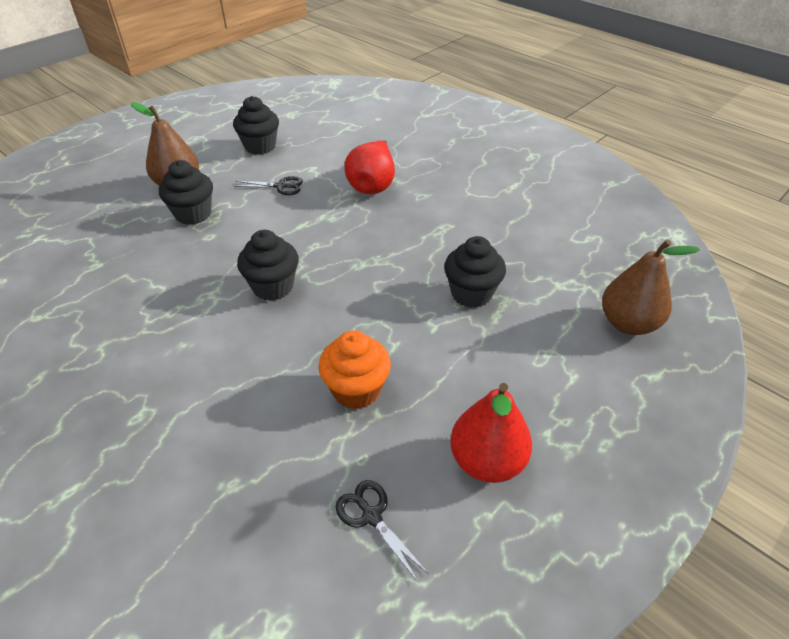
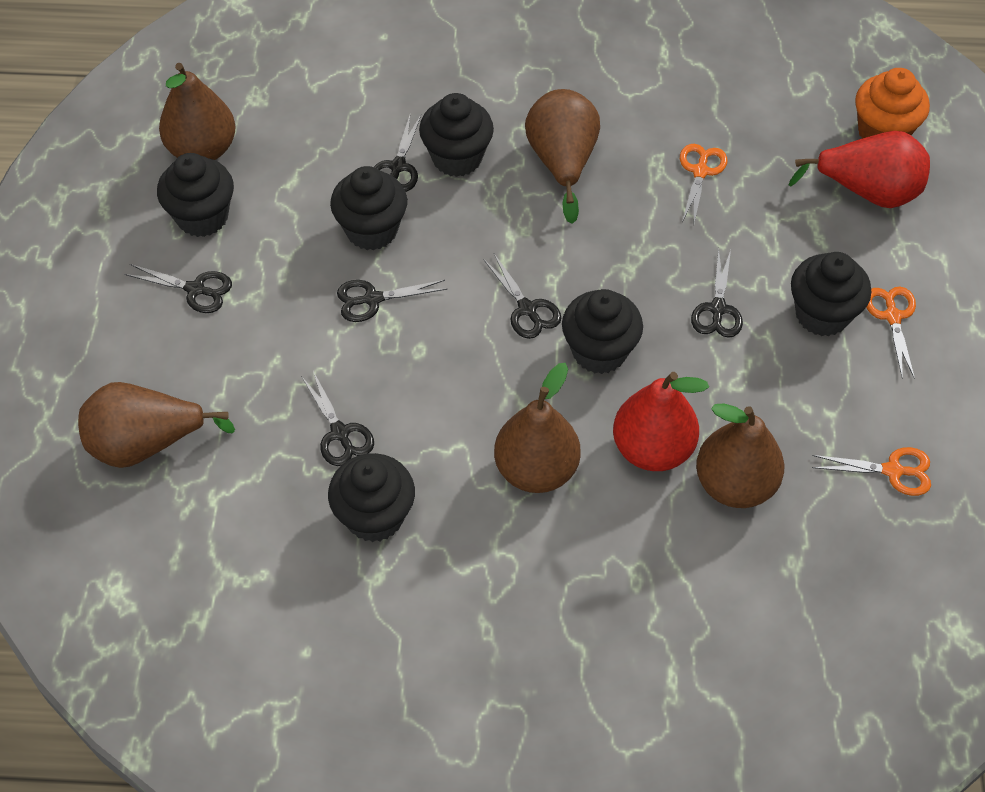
black cupcake: [159,160,213,225] [233,96,279,155] [237,230,299,301] [444,236,506,308] = 4 -> [157,153,234,237] [328,453,415,542] [330,166,407,250] [419,93,494,177] [562,289,643,374] [791,252,871,336] = 6
black scissors: [234,176,303,195] [335,480,429,582] = 2 -> [125,264,232,313] [301,371,374,466] [337,280,447,322] [374,115,421,192] [483,254,561,339] [691,248,743,338] = 6
brown pear: [131,102,199,186] [602,240,700,335] = 2 -> [78,382,235,468] [159,63,236,160] [494,363,581,493] [525,89,600,224] [696,404,784,508] = 5
orange scissors: none = 0 -> [680,144,728,223] [812,447,931,496] [866,287,916,379] = 3

